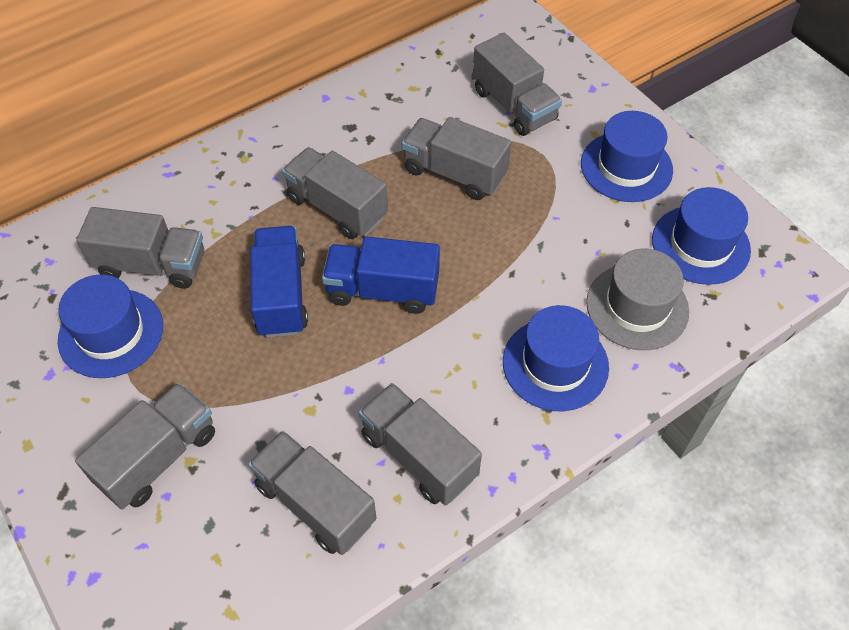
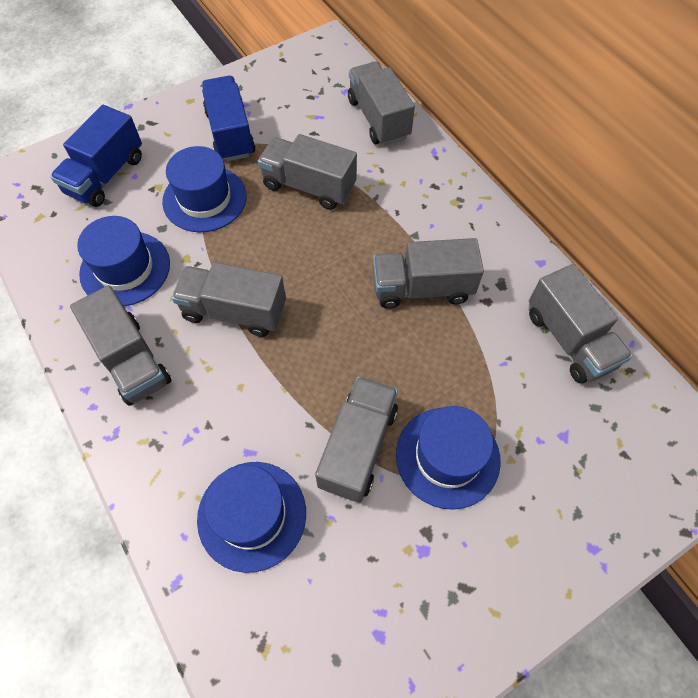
grey hat: [586,249,689,350] = 1 -> none = 0

